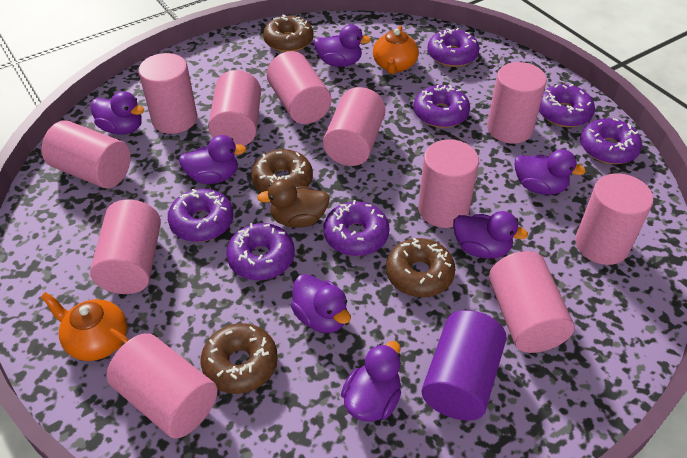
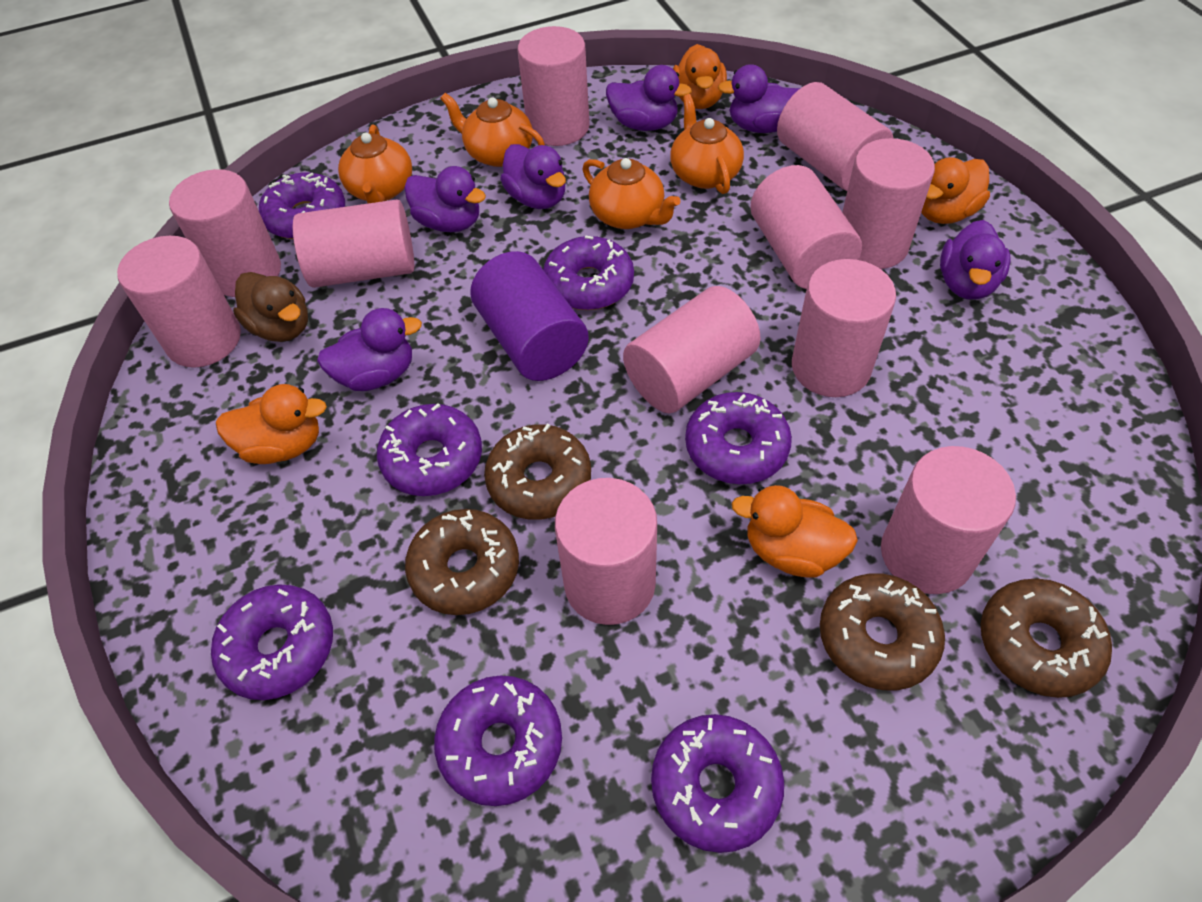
orange duck: none = 0 -> [216,384,327,464] [673,44,727,109] [731,485,858,578] [921,157,990,224] = 4
orange teapot: [41,292,129,361] [373,26,418,74] = 2 -> [338,124,412,203] [440,93,545,167] [582,158,680,229] [670,94,744,194] = 4
purple duck: [90,91,144,135] [179,135,246,184] [291,274,351,333] [314,25,371,67] [341,341,401,422] [453,211,528,259] [515,149,586,195] = 7 -> [317,308,422,391] [404,166,486,232] [500,144,566,209] [606,65,692,131] [718,64,800,133] [940,220,1011,300] = 6

